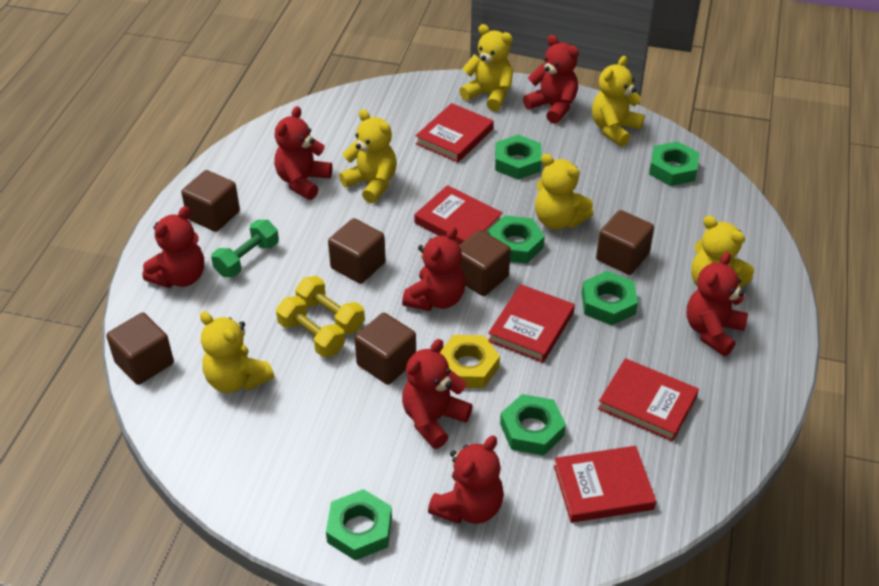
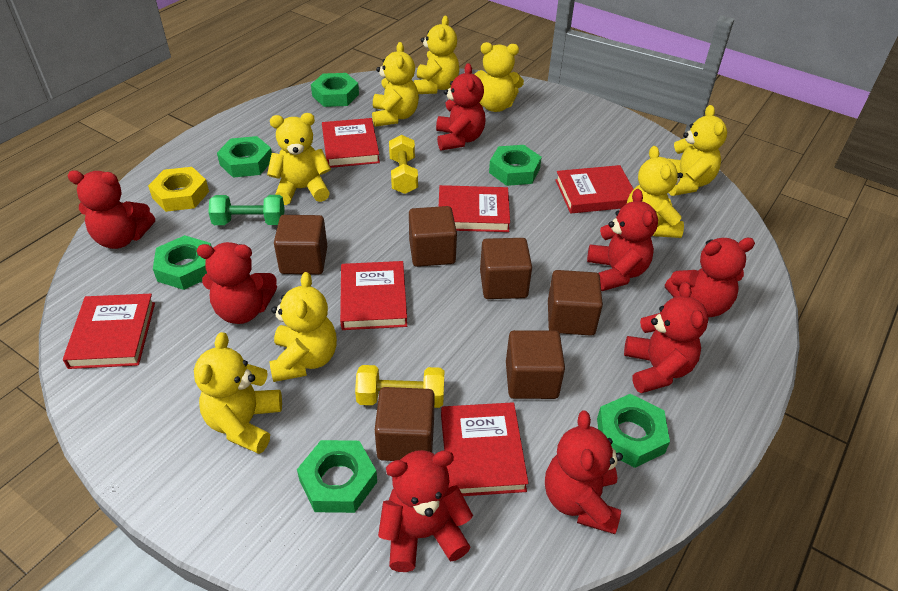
red book: [414,185,503,245] [416,103,494,163] [488,284,575,363] [554,446,656,523] [598,358,699,442] = 5 -> [63,294,155,369] [322,118,380,168] [340,261,407,330] [439,185,510,232] [441,402,529,496] [555,165,634,214] = 6
red teddy bear: [143,206,204,288] [274,106,332,200] [402,226,466,311] [402,339,473,449] [428,436,504,524] [523,35,579,124] [687,252,748,356] = 7 -> [68,170,155,249] [197,242,277,324] [378,450,473,572] [436,63,485,151] [545,411,623,534] [587,189,658,291] [624,282,709,393] [665,238,755,317] = 8
yellow teddy bear: [200,311,274,393] [339,109,397,203] [459,24,513,111] [535,154,593,230] [592,56,645,147] [691,216,754,288] = 6 -> [194,332,282,454] [267,113,331,205] [269,272,337,382] [372,42,419,127] [414,16,459,94] [474,42,524,112] [627,146,684,238] [667,105,727,196] = 8

